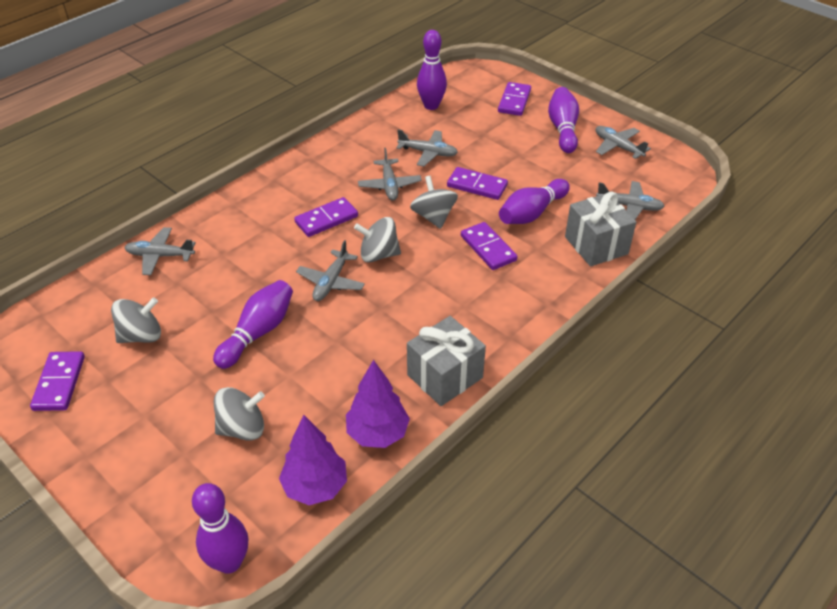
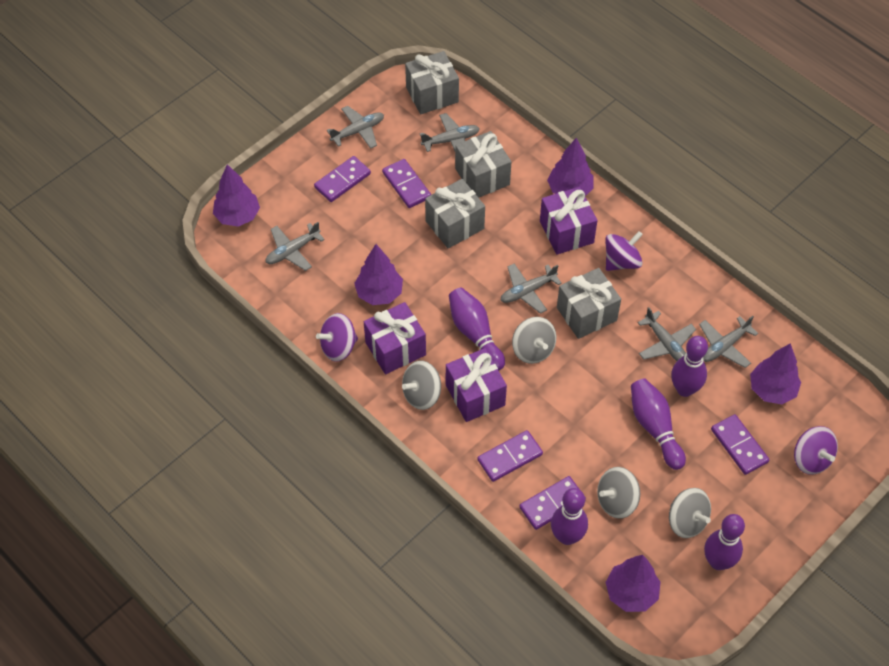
grey gift: [407,316,486,406] [565,192,636,267] = 2 -> [405,51,459,114] [425,179,485,248] [455,131,511,198] [557,268,621,339] = 4
purple gift: none = 0 -> [364,302,426,374] [446,348,507,422] [540,187,597,255] = 3
purple spinning top: none = 0 -> [316,313,358,362] [605,231,643,271] [794,426,838,475] = 3
purple tree: [279,415,347,505] [346,360,410,448] = 2 -> [213,164,260,227] [354,244,403,305] [547,138,593,196] [605,555,660,612] [750,343,801,404] = 5

